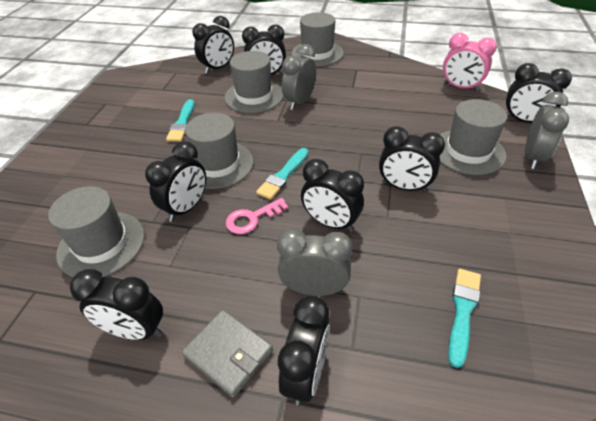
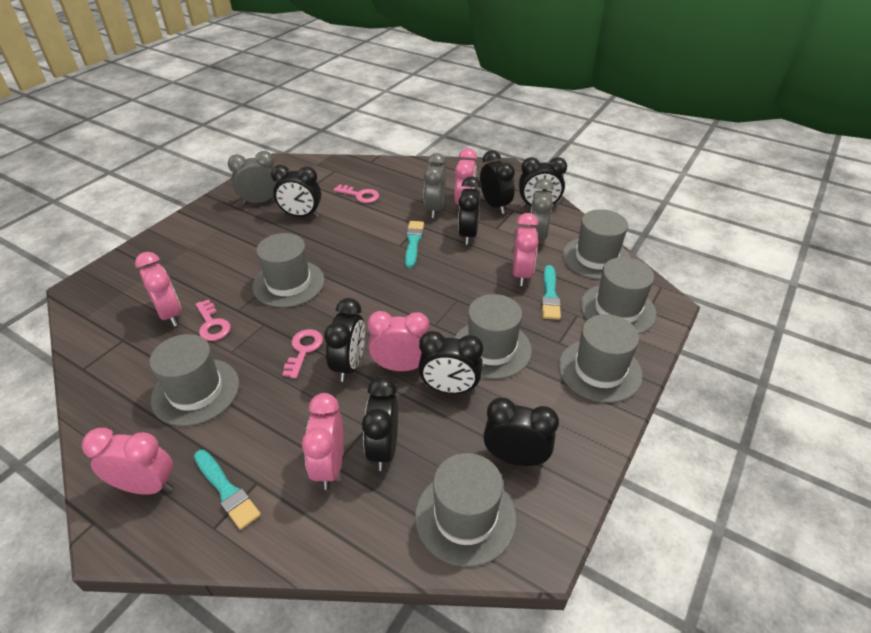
grey hat: [48,186,145,277] [185,113,254,189] [224,51,284,113] [292,12,344,66] [440,99,507,175] = 5 -> [149,334,239,426] [252,233,325,308] [415,453,517,567] [455,294,532,379] [559,314,642,403] [562,209,630,280] [580,257,657,334] = 7
grey wallet: [182,309,273,398] = 1 -> none = 0
pink clock: [443,33,497,91] = 1 -> [82,428,173,495] [135,252,182,326] [302,393,343,490] [367,311,430,371] [455,148,477,205] [513,213,539,286] = 6
pink key: [226,198,288,234] = 1 -> [195,299,231,341] [282,329,323,378] [334,184,379,203] = 3

